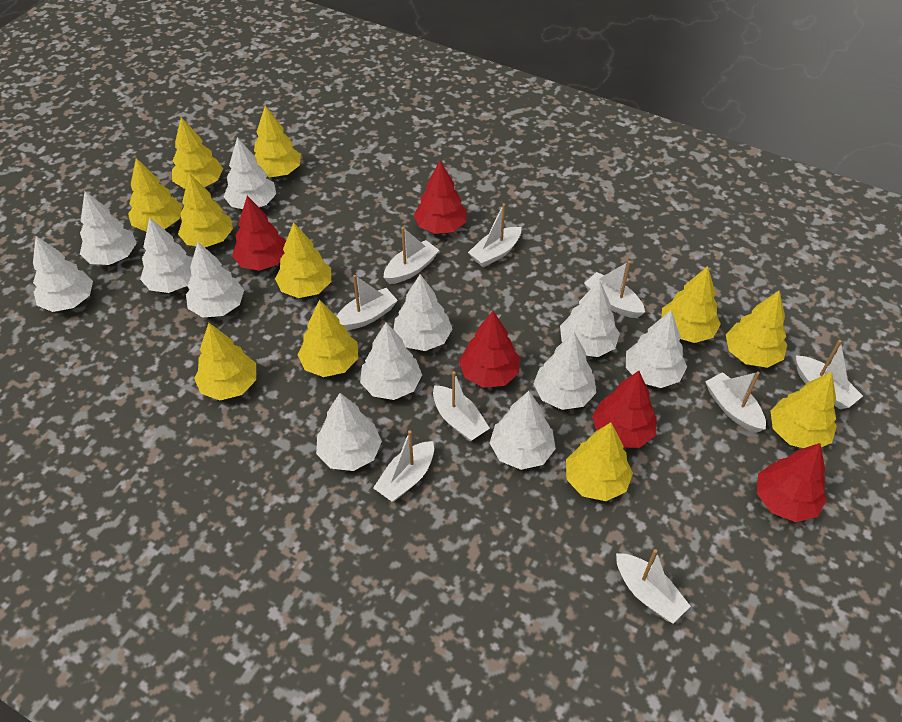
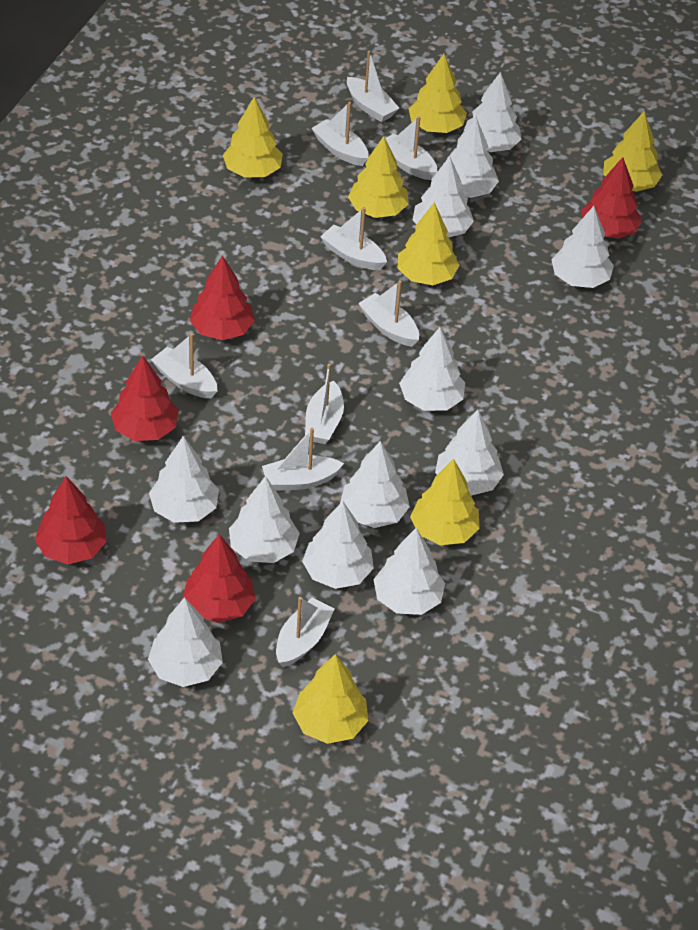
yellow tree: [128,158,183,232] [172,117,223,189] [178,173,233,247] [194,323,256,400] [254,106,301,177] [275,222,331,298] [298,300,358,377] [566,422,633,501] [661,266,721,343] [726,291,787,368] [770,372,837,448] = 11 -> [223,97,283,178] [293,654,368,744] [348,136,409,218] [397,202,460,285] [409,54,467,133] [410,459,480,545] [603,111,662,192] = 7

